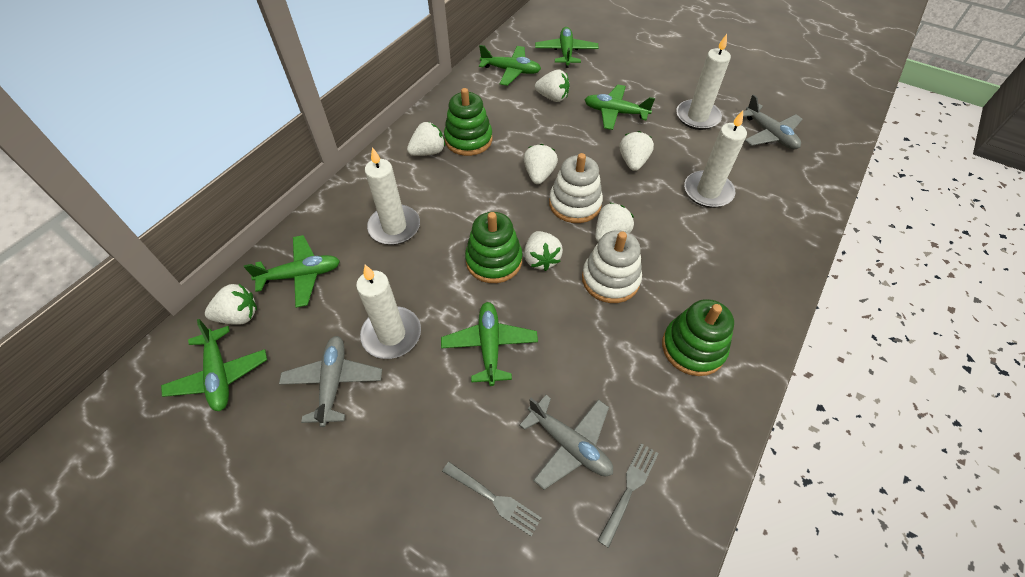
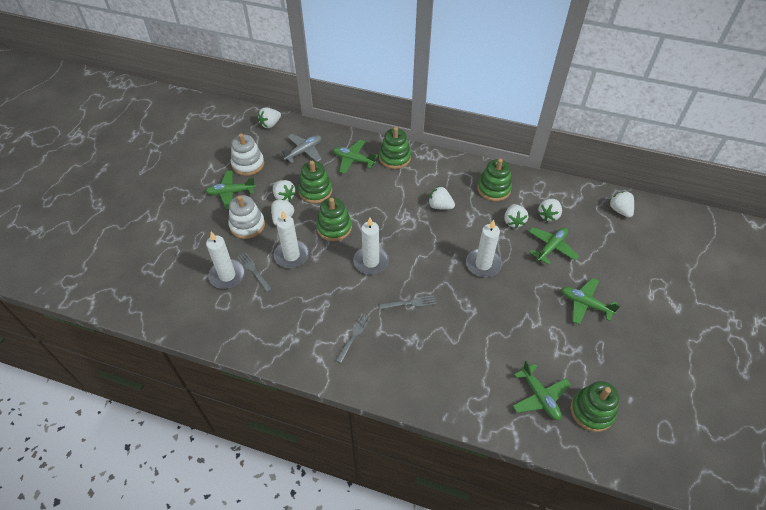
green plane: [161,319,267,411] [244,235,340,308] [441,302,538,386] [479,45,541,86] [535,27,599,68] [585,85,655,130] = 6 -> [206,170,256,209] [333,140,378,174] [513,361,571,420] [528,227,579,265] [561,278,620,325] = 5
green stacking toy: [444,88,493,156] [465,212,523,283] [662,299,734,376] = 3 -> [298,161,332,203] [316,197,352,241] [379,127,411,169] [477,158,512,201] [570,381,619,432] = 5
grey fork: [442,462,541,536] [597,443,659,548] = 2 -> [237,253,272,292] [336,313,371,363] [379,295,436,309] = 3
grey plane: [279,336,382,427] [519,395,613,490] [743,94,803,150] = 3 -> [280,134,322,163] = 1

